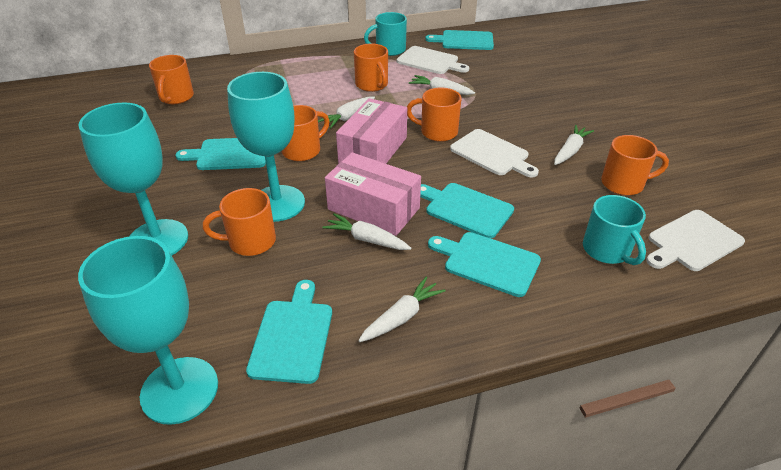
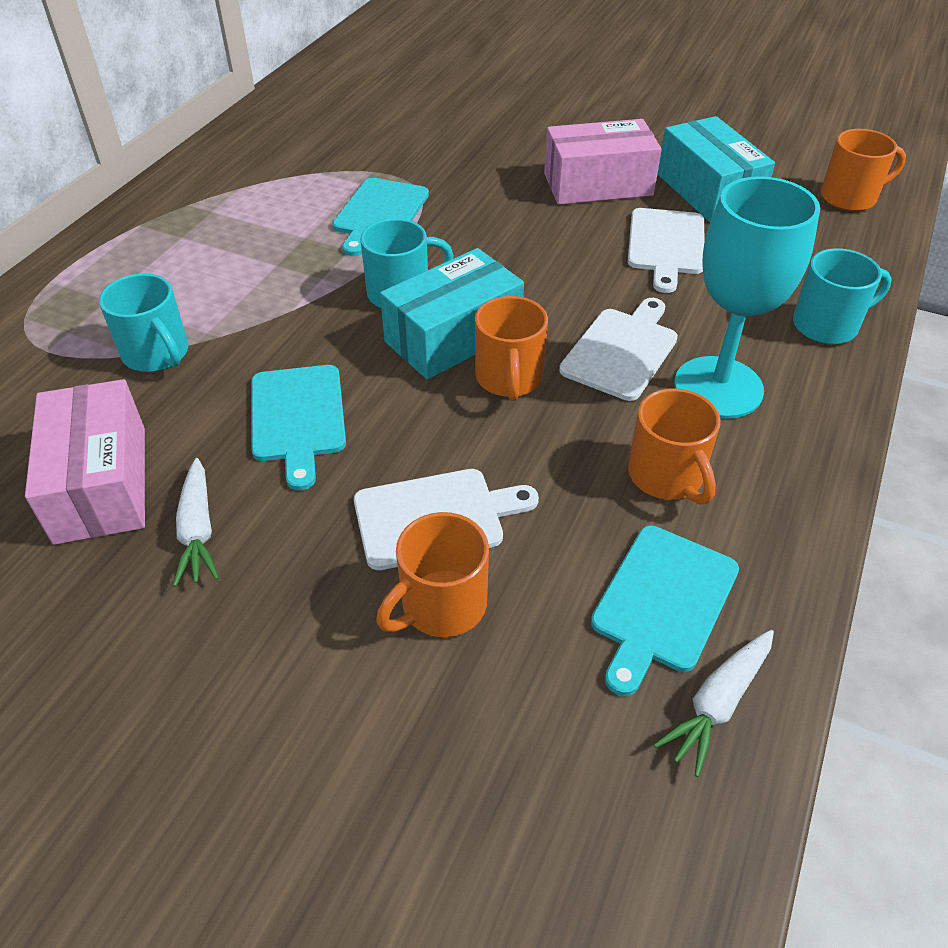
orange mug: [149,55,194,104] [203,188,276,256] [282,105,329,161] [354,44,388,92] [407,87,462,142] [601,135,669,195] = 6 -> [376,512,489,637] [475,296,548,401] [628,388,720,505] [821,129,906,211] = 4
turquoise box: none = 0 -> [380,248,524,380] [657,116,775,222] = 2
turquoise cutting board: [176,138,266,170] [246,280,332,384] [420,183,514,239] [425,30,494,50] [428,232,541,297] = 5 -> [251,365,346,490] [333,178,429,256] [591,525,739,696] = 3
turquoise goblet: [78,236,218,425] [79,102,188,256] [227,72,305,222] = 3 -> [674,176,820,419] = 1
turquoise mug: [364,12,407,56] [583,195,646,265] = 2 -> [99,273,188,372] [360,219,454,308] [793,248,892,344] = 3
white carrot: [318,96,375,129] [322,214,411,250] [358,277,445,342] [409,75,475,95] [554,125,594,165] = 5 -> [173,458,219,587] [654,630,774,777] = 2

